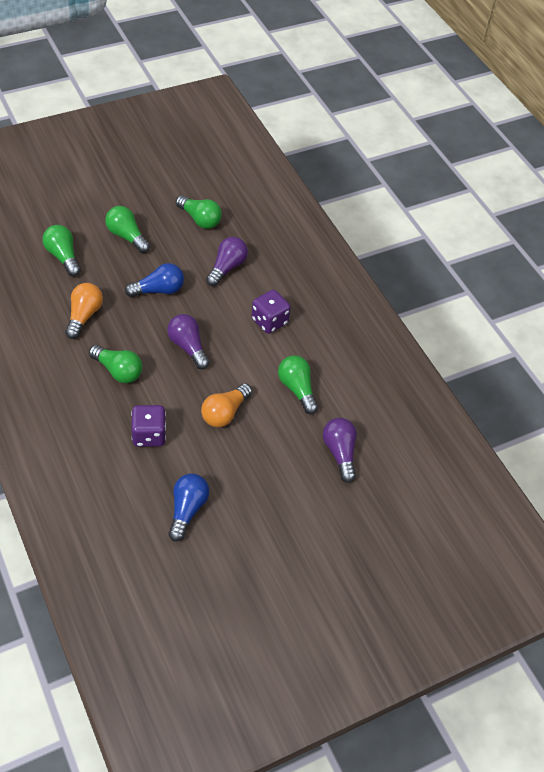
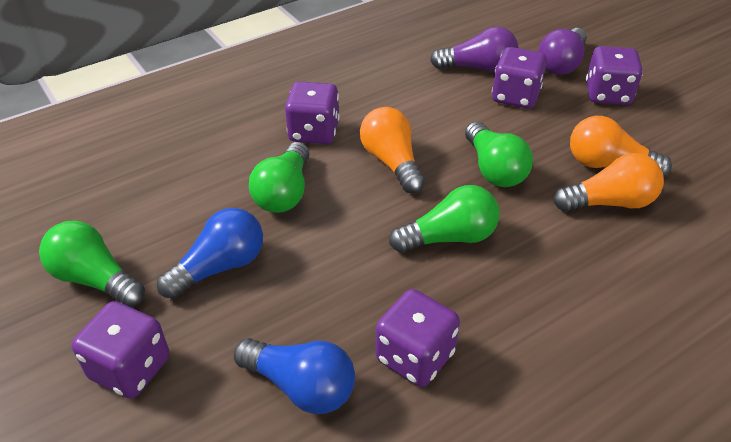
green light bulb: [42,225,81,276] [89,345,142,383] [105,206,150,253] [176,195,222,229] [278,355,318,414] = 5 -> [39,221,145,307] [249,142,309,213] [389,185,499,253] [465,122,533,187] = 4
orange light bulb: [65,283,103,339] [201,383,252,427] = 2 -> [360,107,425,193] [554,153,664,212] [570,116,672,176] = 3
purple dice: [131,405,166,447] [251,290,291,334] = 2 -> [72,301,169,398] [285,81,340,144] [375,289,460,387] [492,47,547,109] [586,46,643,105] = 5
purple light bulb: [167,314,210,370] [206,237,248,286] [323,418,357,483] = 3 -> [430,27,518,72] [538,28,587,75] = 2

